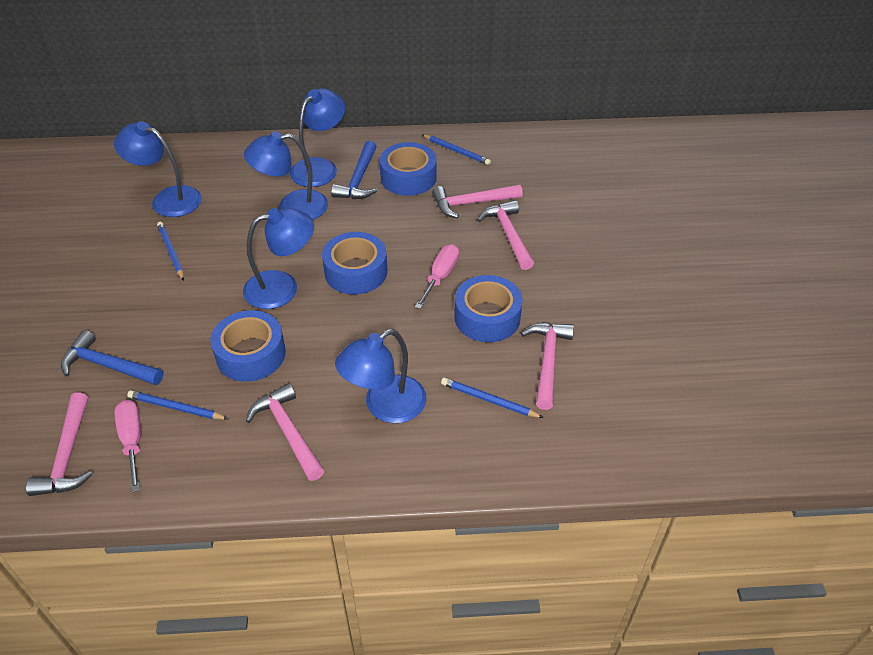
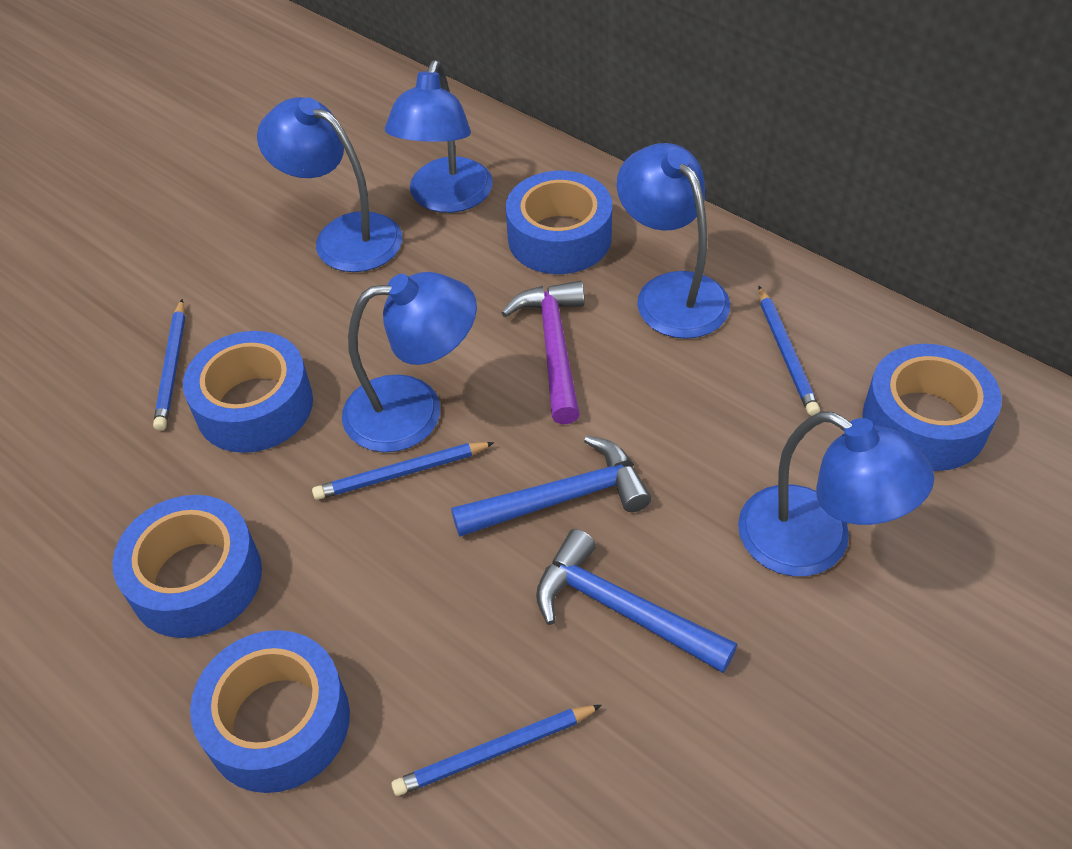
blue tape: [211,310,286,382] [322,232,387,294] [380,142,437,196] [454,275,523,342] = 4 -> [112,495,262,638] [183,331,313,453] [190,630,350,793] [506,171,612,274] [862,344,1002,471] = 5
pink hammer: [26,392,93,496] [246,383,324,481] [432,184,523,218] [477,200,534,270] [521,323,574,410] = 5 -> none = 0
pink screwdriver: [114,400,141,492] [415,244,459,309] = 2 -> none = 0
purple hammer: none = 0 -> [501,281,585,424] = 1

